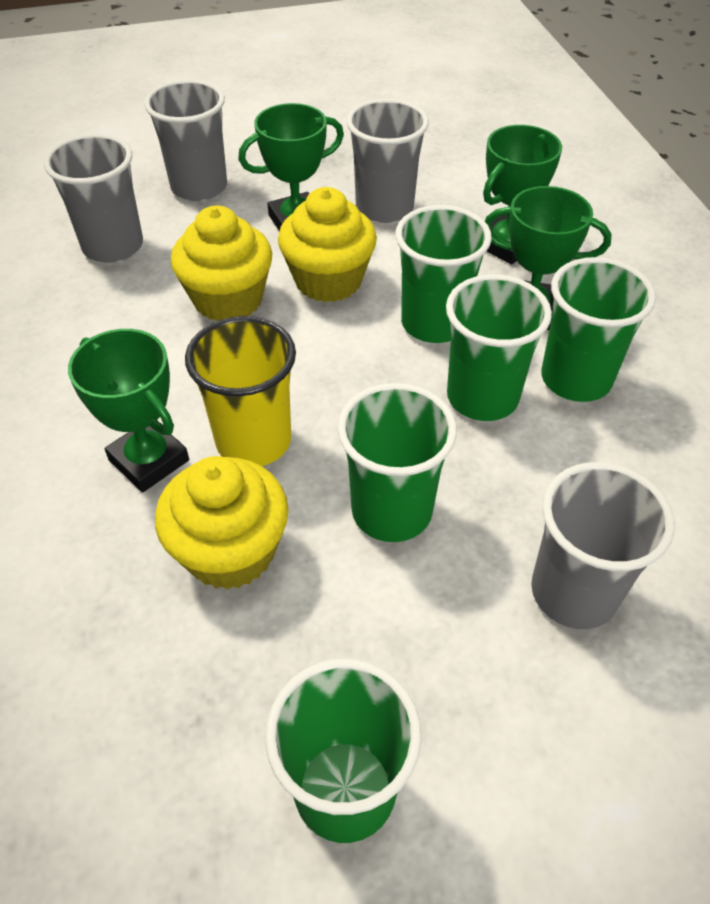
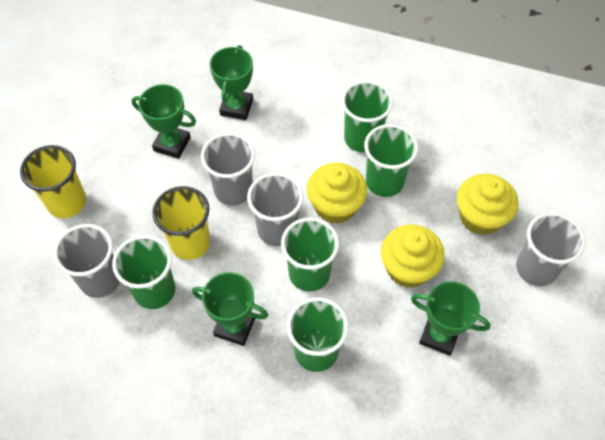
yellow cup: [185,316,296,466] = 1 -> [20,145,86,218] [152,186,210,260] = 2

